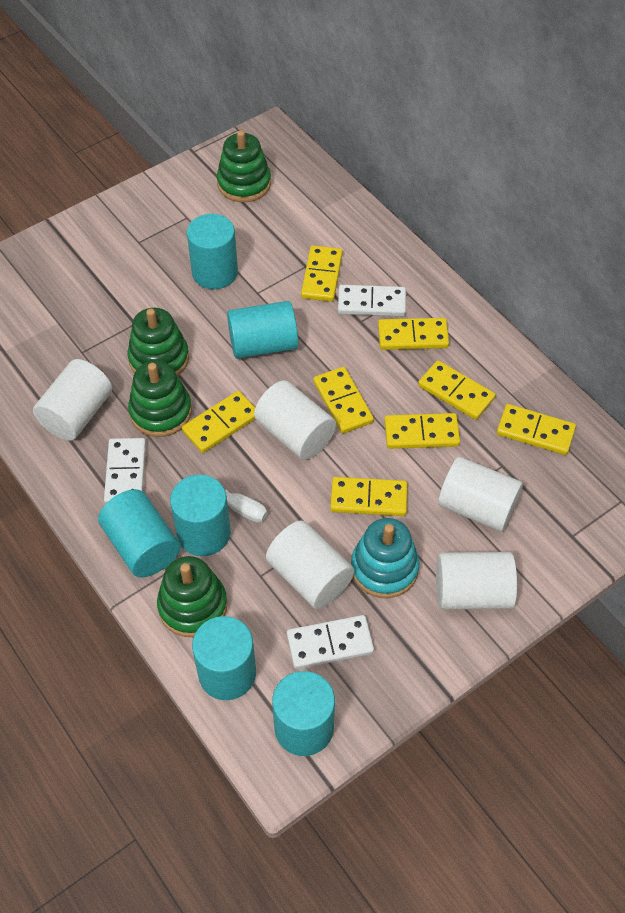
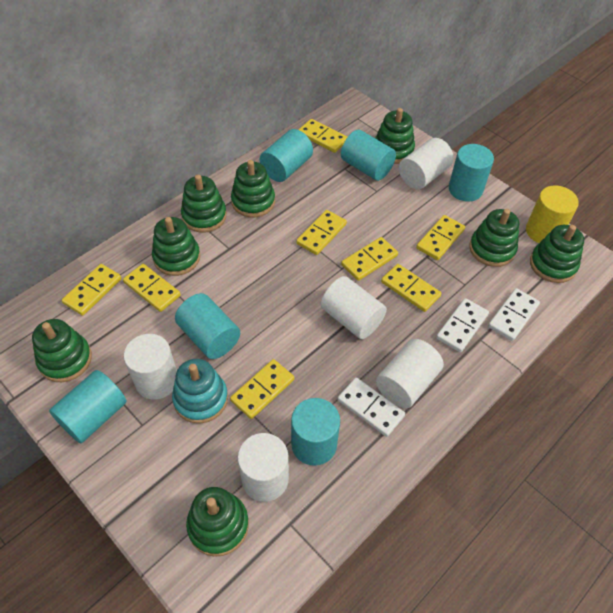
green stacking toy: [128,308,189,376] [128,361,192,437] [157,556,227,637] [217,130,271,202] = 4 -> [32,319,92,382] [152,217,200,276] [181,175,227,233] [186,487,249,557] [231,160,275,218] [375,108,415,164] [469,209,519,267] [530,225,584,283] = 8
white screwdriver: [184,474,268,523] = 1 -> none = 0
yellow cylinder: none = 0 -> [526,185,579,243] = 1

